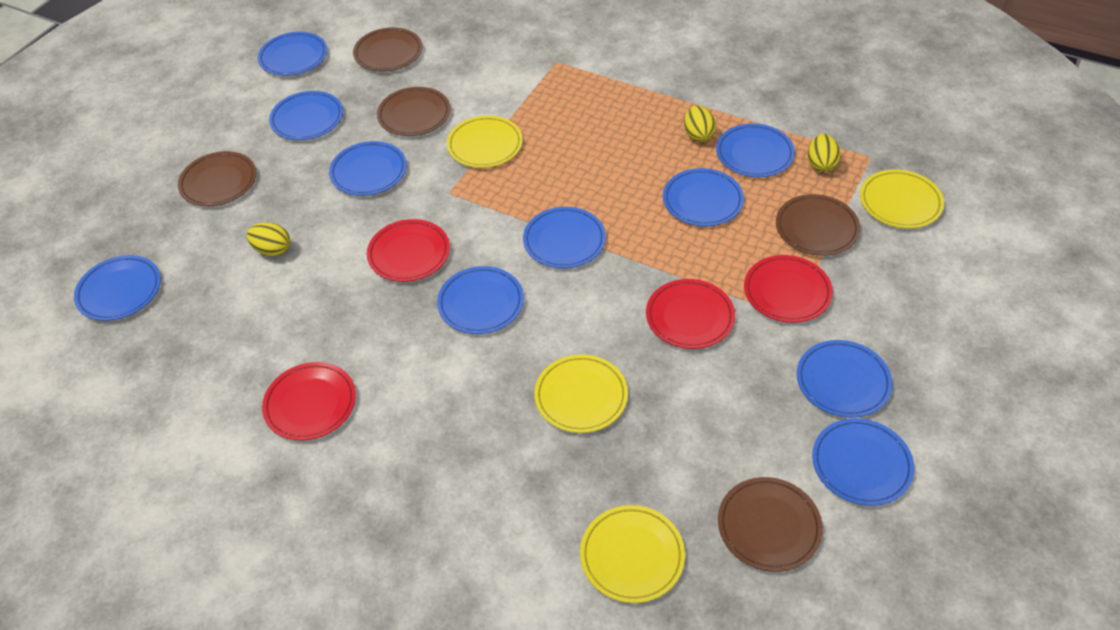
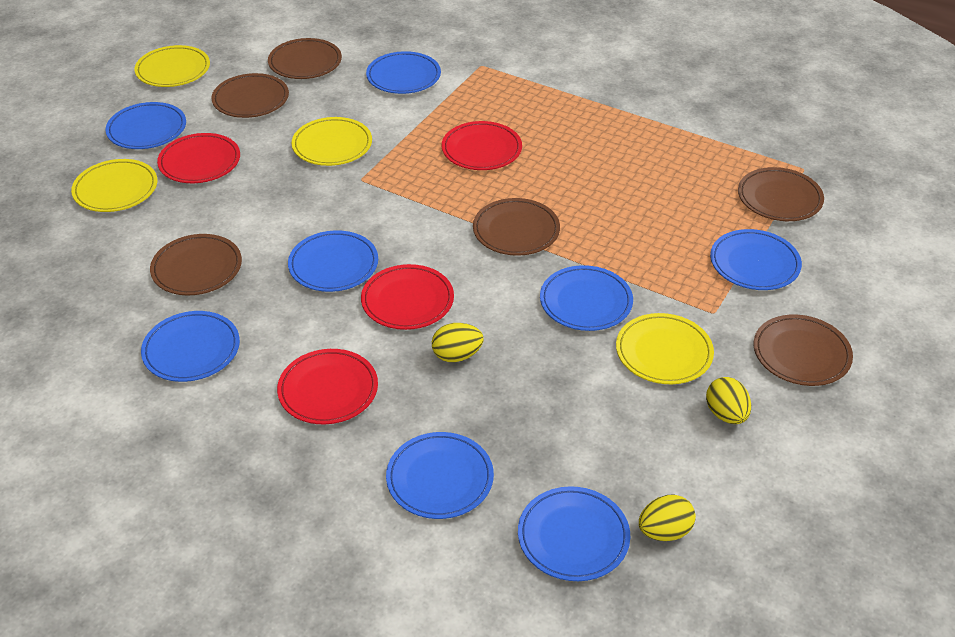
blue plate: [74,255,161,321] [258,32,327,76] [269,91,343,140] [329,141,407,196] [437,266,524,334] [523,207,606,268] [663,168,744,227] [716,123,795,177] [797,340,893,418] [812,418,914,506] = 10 -> [105,102,186,149] [141,311,240,382] [288,230,378,292] [366,51,441,94] [386,432,494,519] [518,486,630,581] [540,265,633,331] [710,229,802,290] = 8
brown plate: [178,151,256,206] [353,28,422,72] [377,87,451,136] [718,477,823,572] [776,194,860,256] = 5 -> [150,234,242,295] [211,73,289,118] [268,38,342,79] [473,198,560,256] [738,167,824,221] [754,315,853,386] = 6

